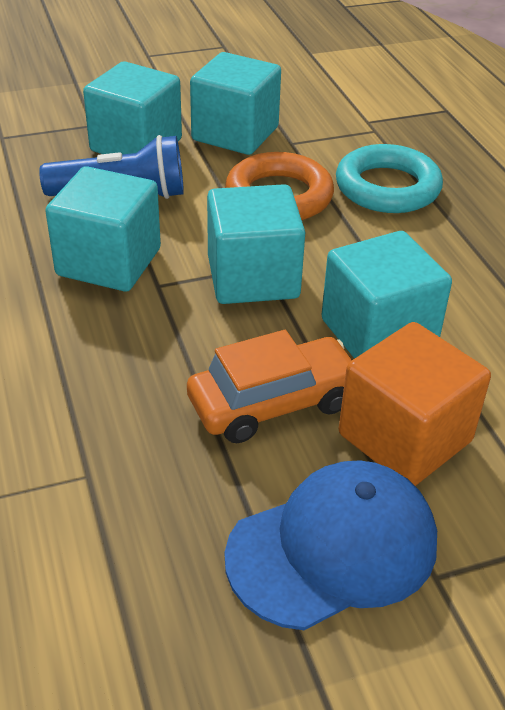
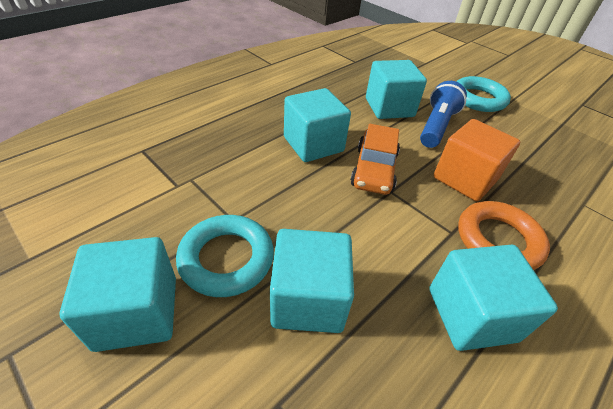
blue cap: [225,460,437,630] = 1 -> none = 0
turquoise ring: [336,144,443,213] = 1 -> [176,215,274,297] [456,76,511,112] = 2

